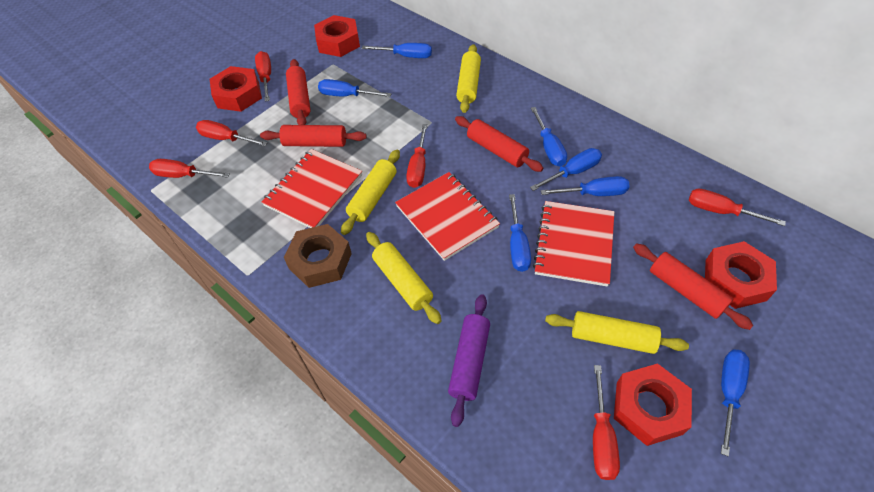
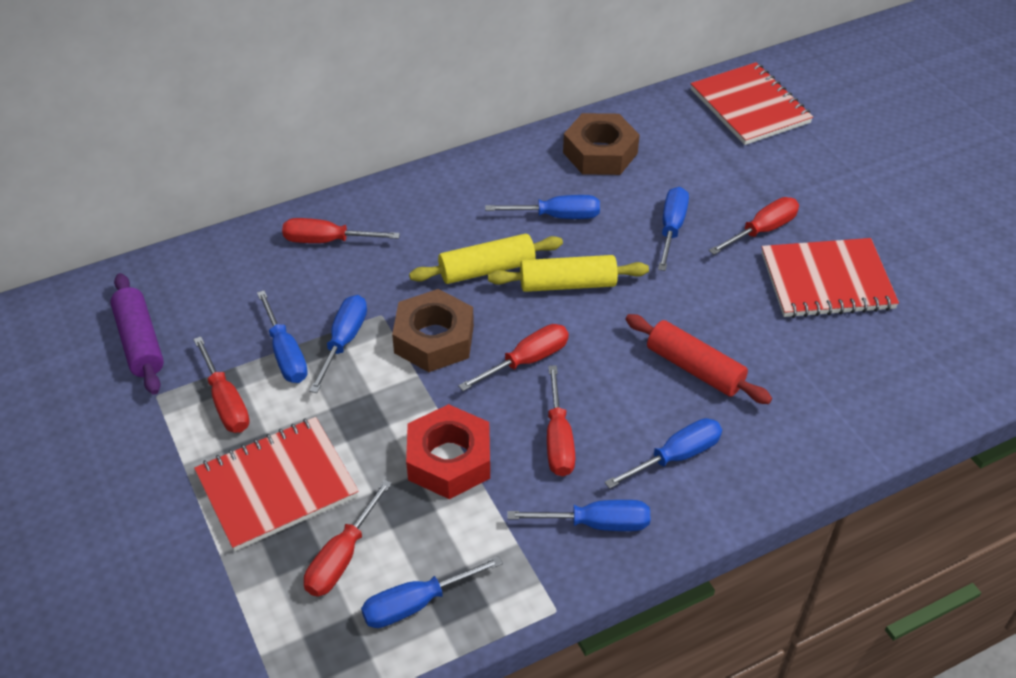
brown nut: [284,224,352,288] = 1 -> [392,289,474,372] [563,113,640,175] = 2
red nut: [210,66,262,112] [314,15,360,57] [614,363,692,446] [705,241,777,309] = 4 -> [406,404,490,499] = 1
red rolling pin: [260,125,367,147] [286,59,311,125] [455,116,543,172] [633,243,754,330] = 4 -> [625,314,772,404] = 1
yellow rolling pin: [341,150,400,235] [366,232,442,324] [456,44,481,113] [545,311,689,354] = 4 -> [409,234,563,284] [488,255,649,292] = 2

